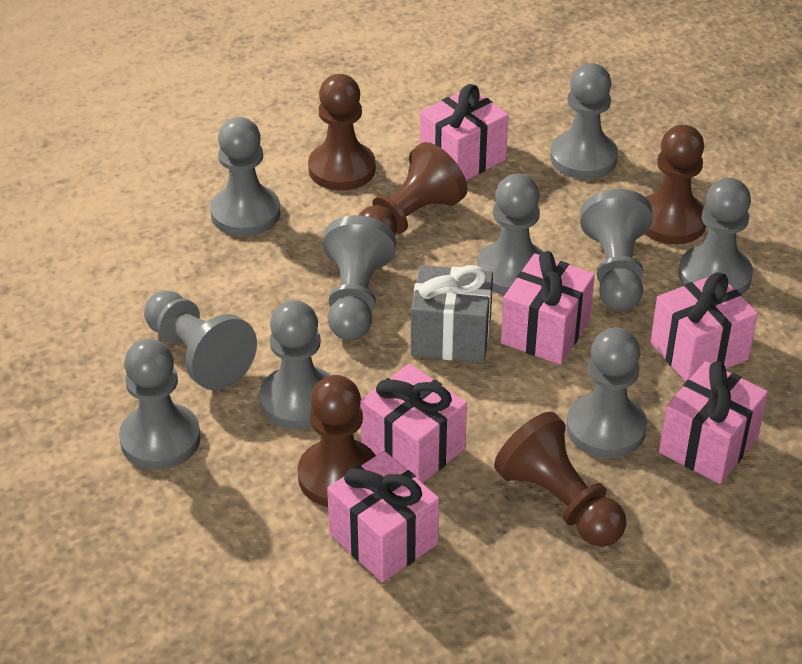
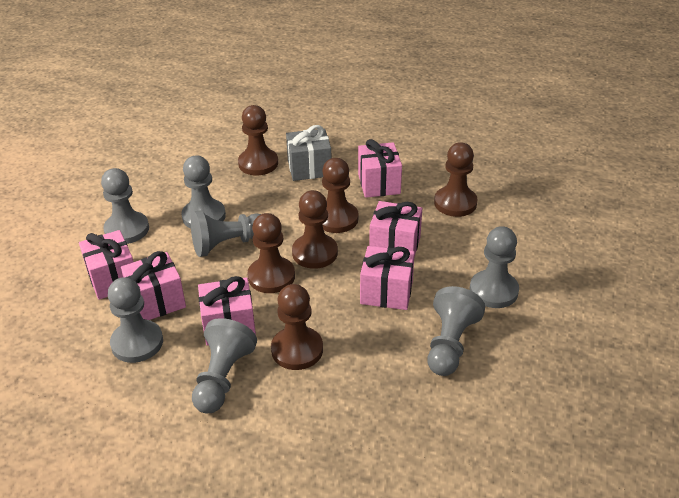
brown pawn: [297,375,376,507] [308,74,376,191] [358,142,467,234] [494,412,626,547] [645,125,706,244] = 5 -> [238,105,278,175] [248,213,295,293] [271,284,323,370] [292,190,338,269] [322,158,359,233] [434,142,478,217] = 6
grey pawn: [119,338,201,470] [144,290,257,390] [210,117,280,236] [259,300,330,429] [323,215,396,340] [477,174,543,295] [550,63,618,179] [566,328,647,458] [580,189,653,311] [679,178,753,295] = 10 -> [101,168,149,244] [108,277,163,363] [182,155,226,228] [191,210,261,257] [192,318,257,414] [428,286,485,376] [470,226,519,308] = 7

